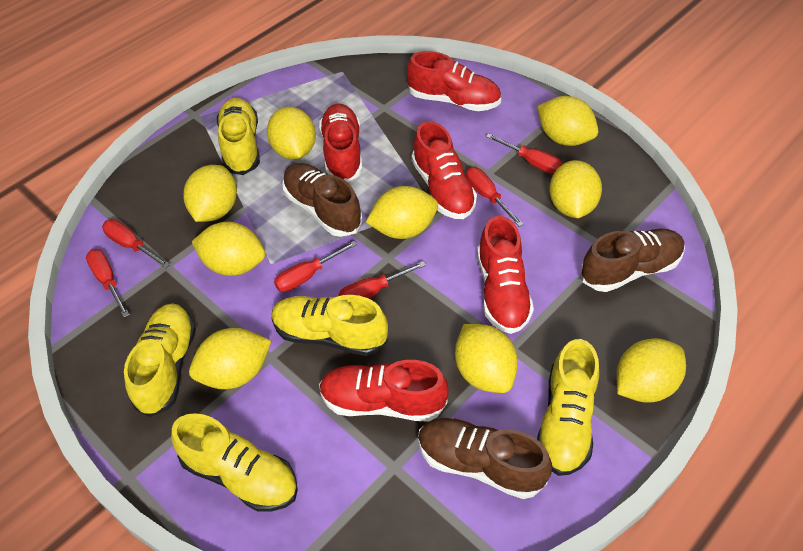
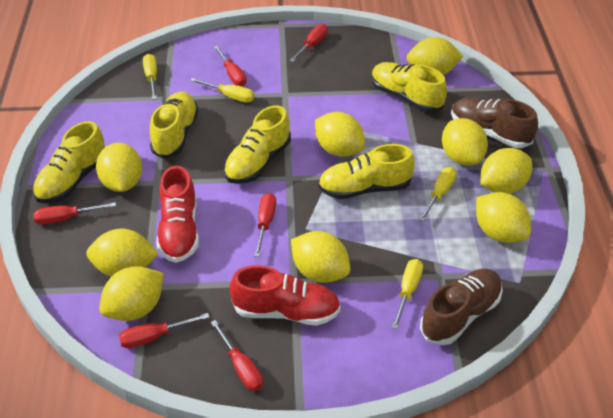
brown shoe: [282,163,362,237] [418,418,552,499] [581,229,685,292] = 3 -> [420,269,503,345] [451,97,538,148] = 2
red shoe: [319,103,362,182] [319,360,449,422] [407,51,501,111] [412,121,477,219] [477,216,534,334] = 5 -> [156,166,199,263] [230,265,341,326] = 2
yellow screwdriver: none = 0 -> [143,54,157,99] [190,78,254,103] [392,259,423,329] [419,167,457,221] = 4

